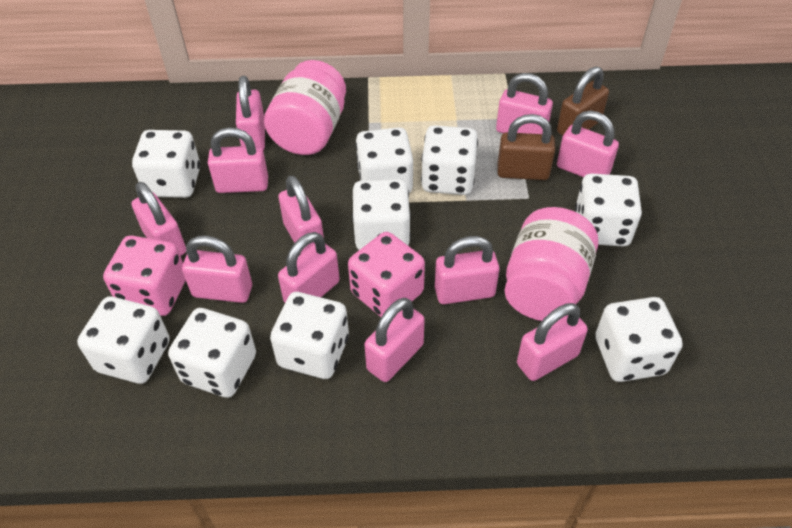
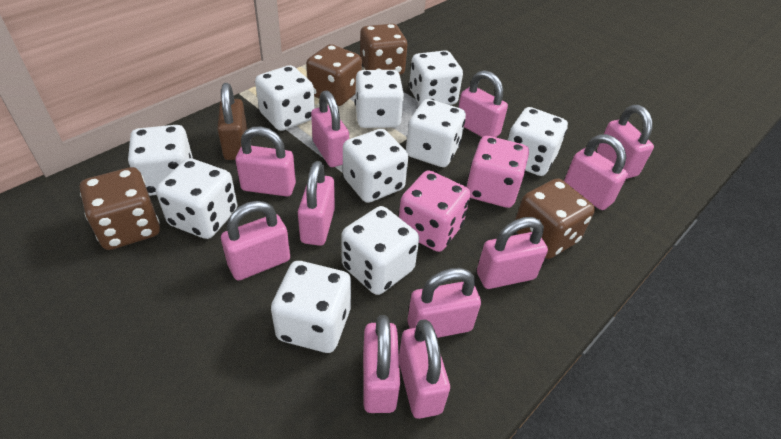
brown dice: none = 0 -> [80,167,160,250] [306,44,362,106] [360,24,407,75] [515,178,595,259] = 4
brown padlock: [497,114,555,180] [557,66,609,136] = 2 -> [217,83,247,160] = 1
pink jar: [264,60,346,155] [505,207,598,321] = 2 -> none = 0
white dice: [77,297,170,384] [132,130,200,198] [168,308,256,398] [270,292,349,379] [352,179,411,250] [356,127,413,193] [421,125,478,195] [575,173,642,247] [595,297,683,382] = 9 -> [128,125,193,196] [156,158,237,239] [255,65,315,131] [271,261,351,353] [341,206,419,295] [343,129,408,203] [355,70,404,128] [406,99,466,167] [409,50,463,105] [508,107,568,176] = 10

